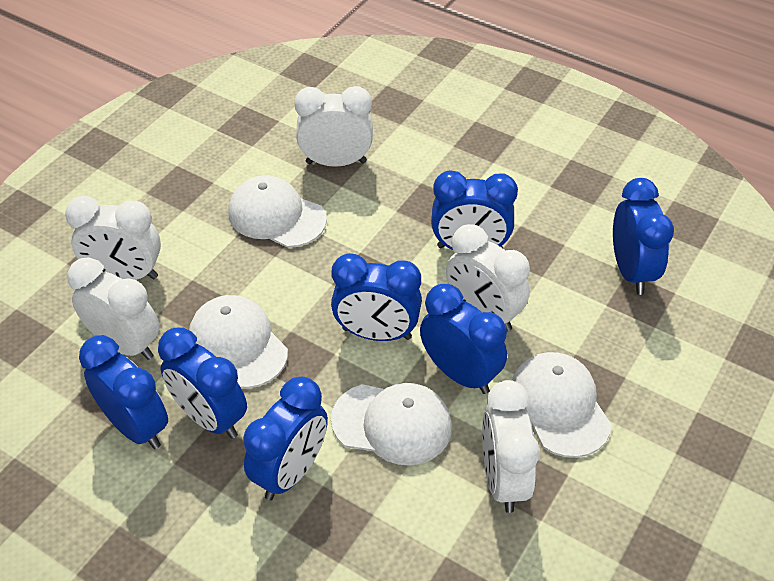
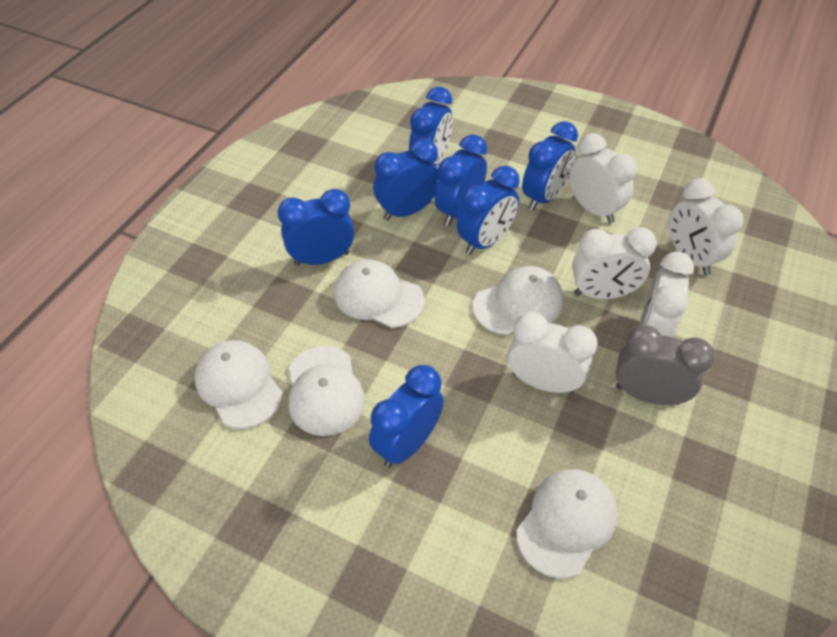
grey clock: none = 0 -> [616,325,715,405] = 1
white cap: [189,295,288,388] [228,175,327,248] [331,383,452,466] [512,352,612,458] = 4 -> [195,340,283,429] [289,346,365,436] [334,259,425,328] [473,266,564,335] [516,469,618,578] = 5

